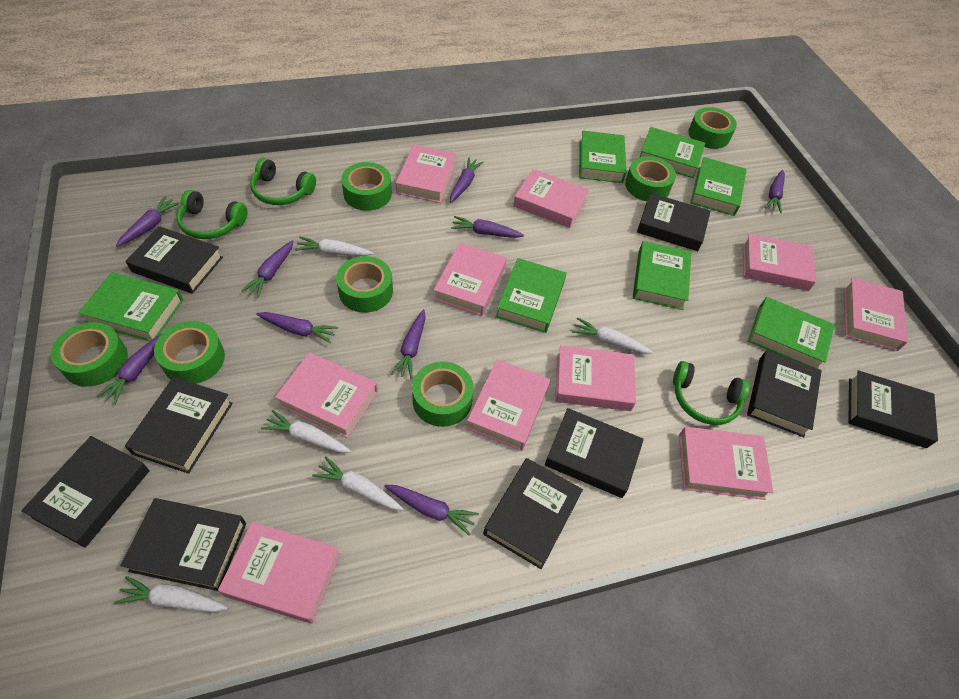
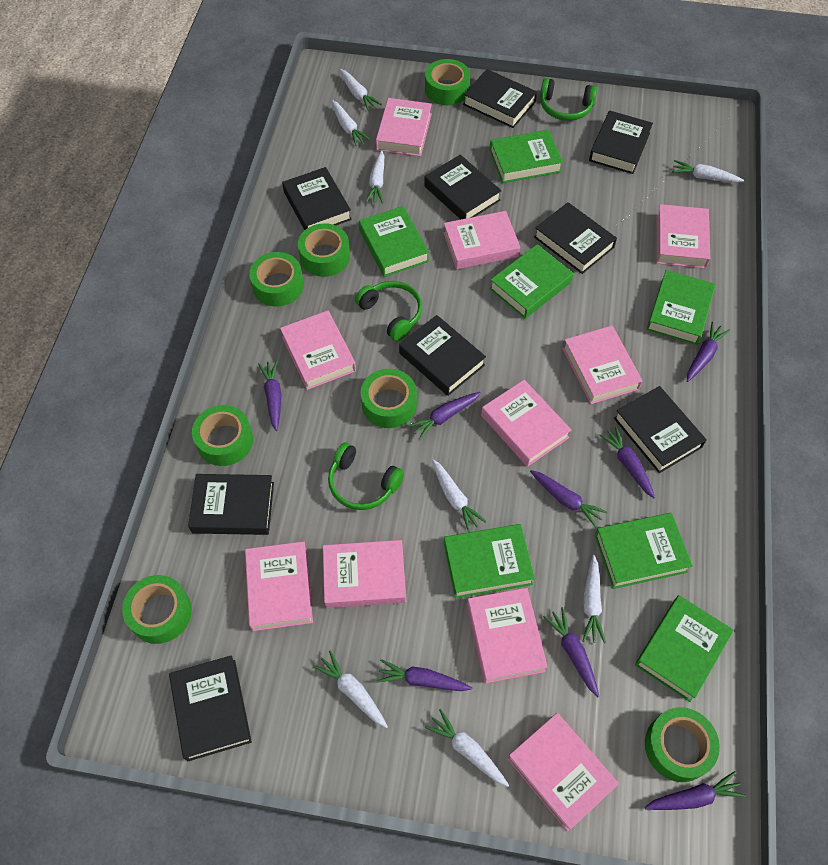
purple carrot: [96,334,161,405] [116,196,180,247] [241,240,294,298] [256,312,338,344] [385,485,479,536] [391,309,426,379] [450,157,484,202] [451,216,524,238] [765,170,785,213] = 9 -> [258,360,282,431] [376,659,473,691] [408,392,481,440] [530,470,608,528] [543,607,599,697] [599,426,655,498] [645,771,745,810] [687,322,730,382] = 8
white carrot: [114,576,228,612] [261,410,351,453] [295,237,373,256] [312,456,403,510] [572,317,653,354] = 5 -> [313,650,388,728] [331,100,370,146] [339,69,382,111] [366,150,384,204] [425,709,509,787] [432,459,486,532] [583,555,606,644] [672,160,744,183] = 8

